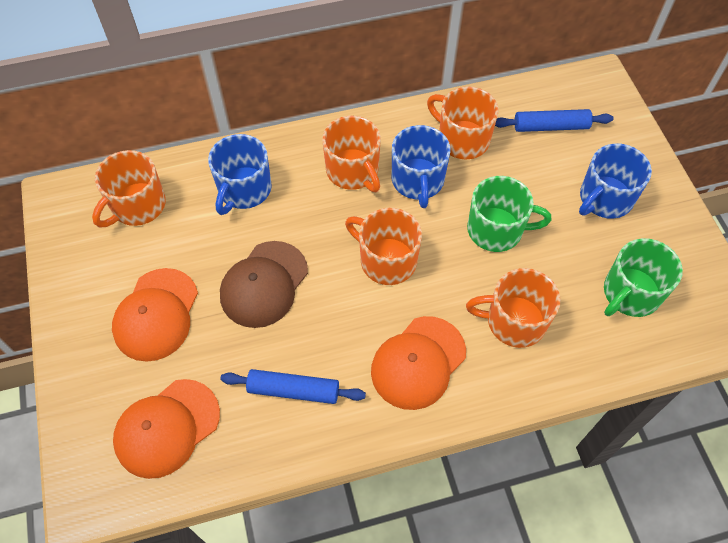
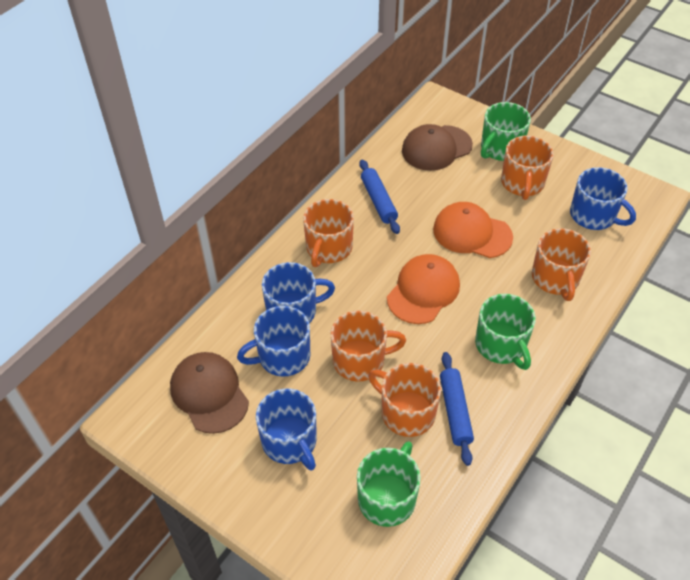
blue mug: [208,134,272,215] [392,125,450,208] [579,143,652,219] = 3 -> [237,306,310,377] [256,388,317,471] [262,262,335,323] [570,167,636,230] = 4
brown cap: [220,241,308,328] = 1 -> [170,352,249,434] [402,124,473,171] = 2
green mug: [467,176,551,252] [604,238,683,317] = 2 -> [357,441,421,527] [475,294,536,370] [481,102,531,161] = 3
orange cap: [112,268,198,362] [113,379,220,479] [371,316,466,410] = 3 -> [387,254,460,324] [433,202,513,258] = 2

